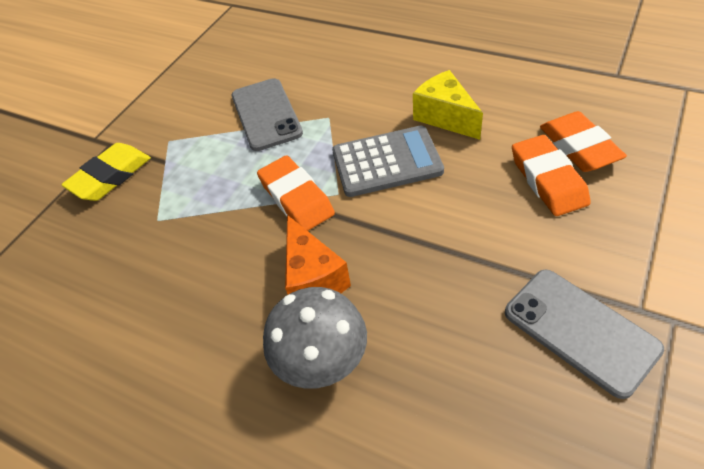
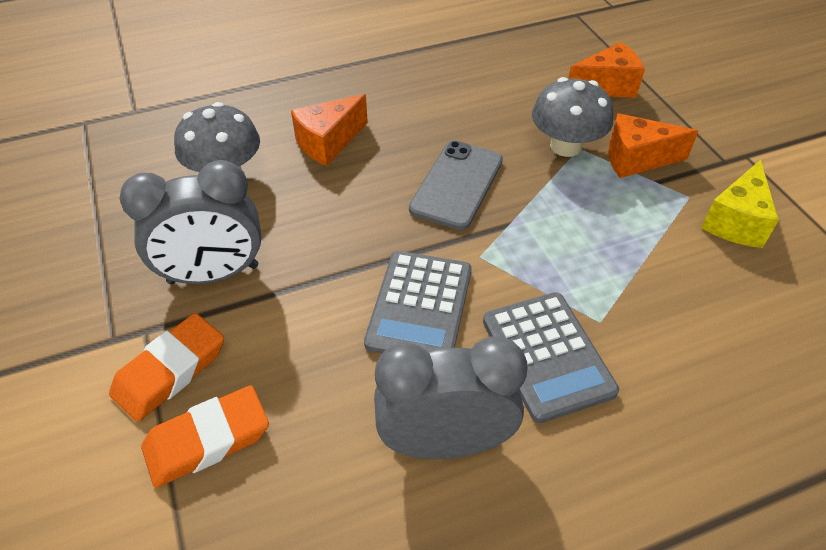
grey calculator: [332,126,444,197] = 1 -> [364,251,472,354] [483,292,619,423] = 2
grey clock: none = 0 -> [120,160,262,284] [374,336,527,459] = 2
grey mushroom: [263,287,367,389] = 1 -> [174,102,260,172] [532,77,613,157] = 2
grey phone: [232,78,303,151] [505,270,664,399] = 2 -> [409,141,503,230] = 1
orange cheese: [285,215,351,295] = 1 -> [291,94,368,166] [568,42,645,98] [608,113,698,178] = 3
orange eraser: [257,155,335,231] [512,135,590,216] [540,111,627,172] = 3 -> [109,313,224,422] [141,385,269,488] = 2
yellow eraser: [61,143,151,201] = 1 -> none = 0

